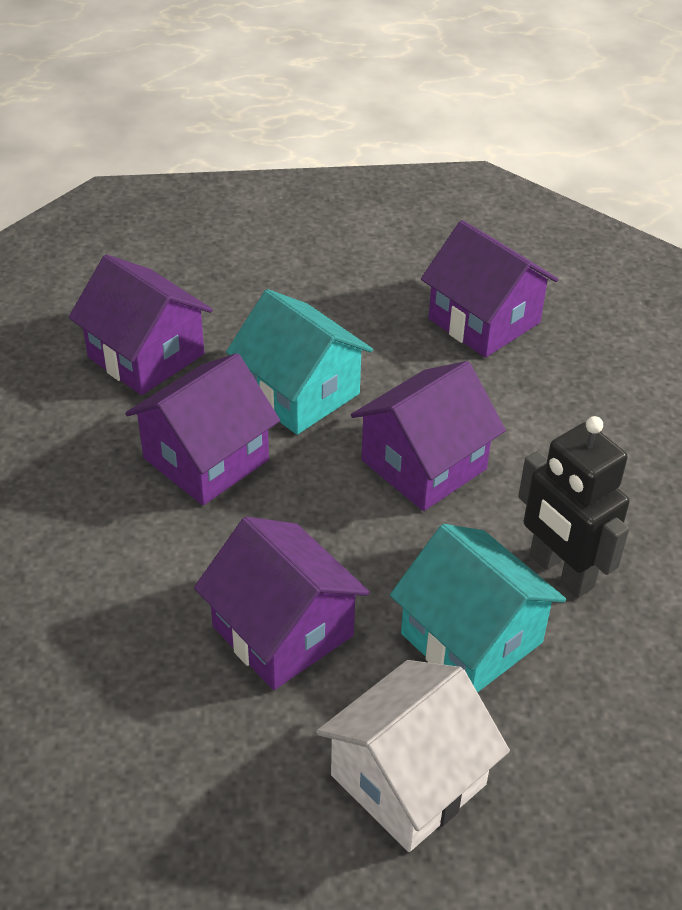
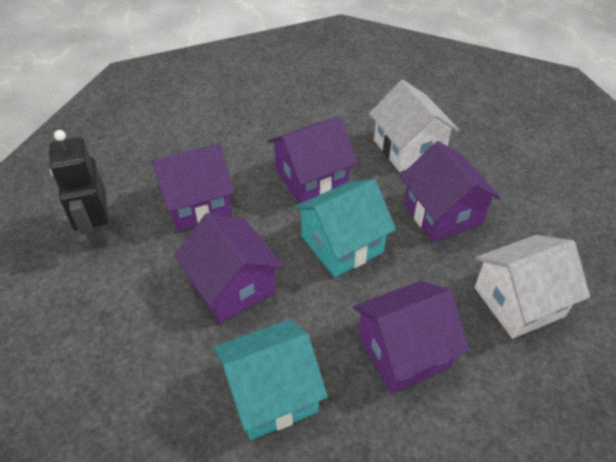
white house: [316,660,510,852] = 1 -> [369,80,459,172] [475,235,590,339] = 2

